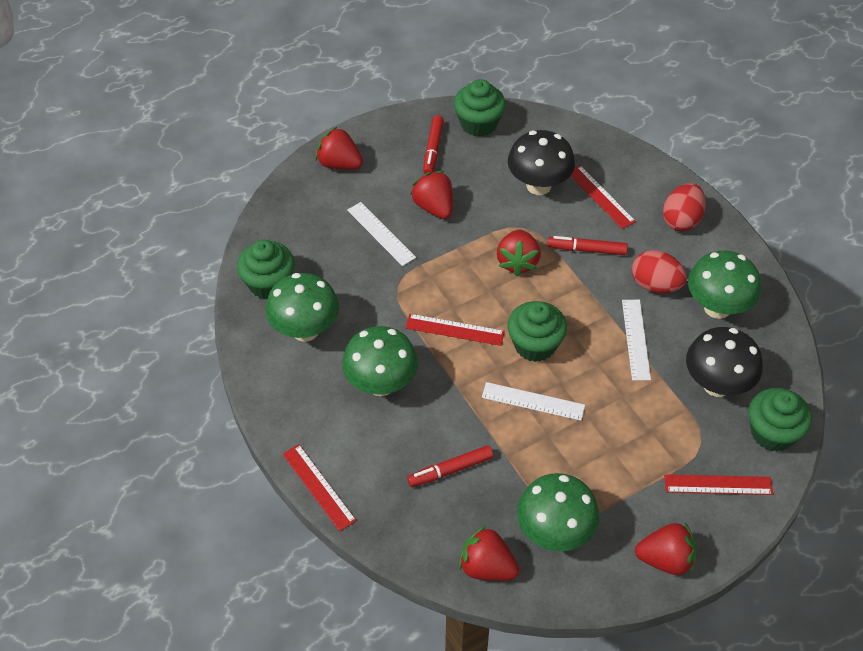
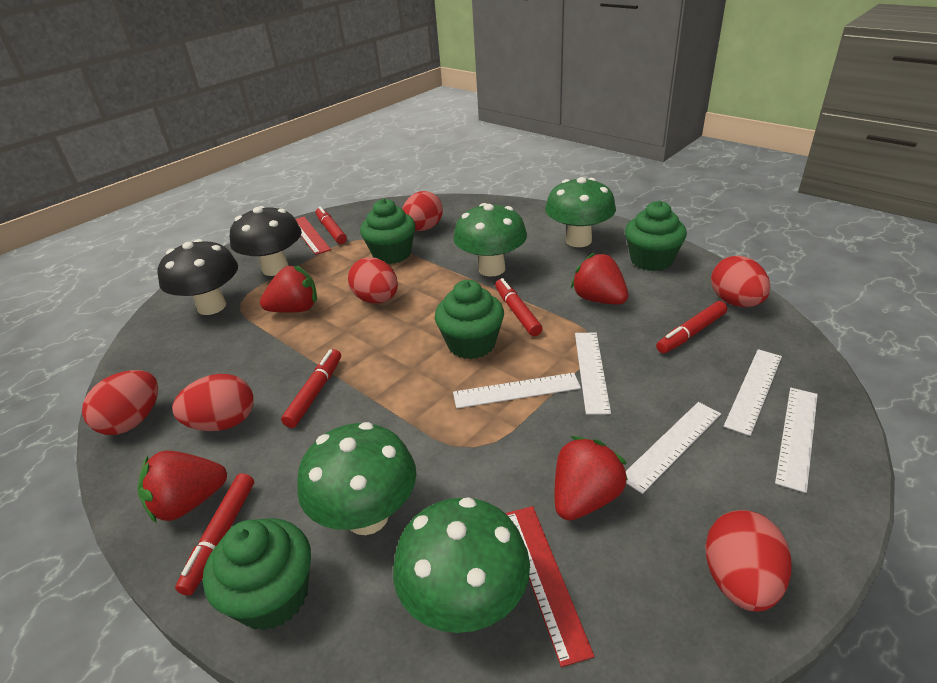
red egg: [632,250,687,293] [663,183,706,231] = 2 -> [82,370,158,435] [172,374,254,431] [348,257,398,303] [402,191,443,231] [705,510,792,612] [711,256,770,307] = 6
red marker: [407,445,493,487] [423,115,444,174] [547,236,628,255] = 3 -> [175,473,254,596] [281,349,341,428] [316,206,347,244] [495,278,543,336] [656,301,727,353] = 5
red ruler: [282,444,356,531] [405,314,505,346] [571,165,636,229] [664,474,773,495] = 4 -> [295,217,331,255] [506,506,594,667] = 2
red strawberry: [315,126,363,170] [410,171,453,219] [459,526,519,581] [497,229,541,276] [635,523,697,575] = 5 -> [138,451,227,524] [260,265,317,313] [555,436,628,521] [571,253,628,304] = 4
white ruler: [347,202,416,266] [482,382,585,421] [622,300,651,381] = 3 -> [453,373,581,408] [575,332,611,415] [626,402,721,494] [724,349,782,436] [775,388,818,493] = 5

